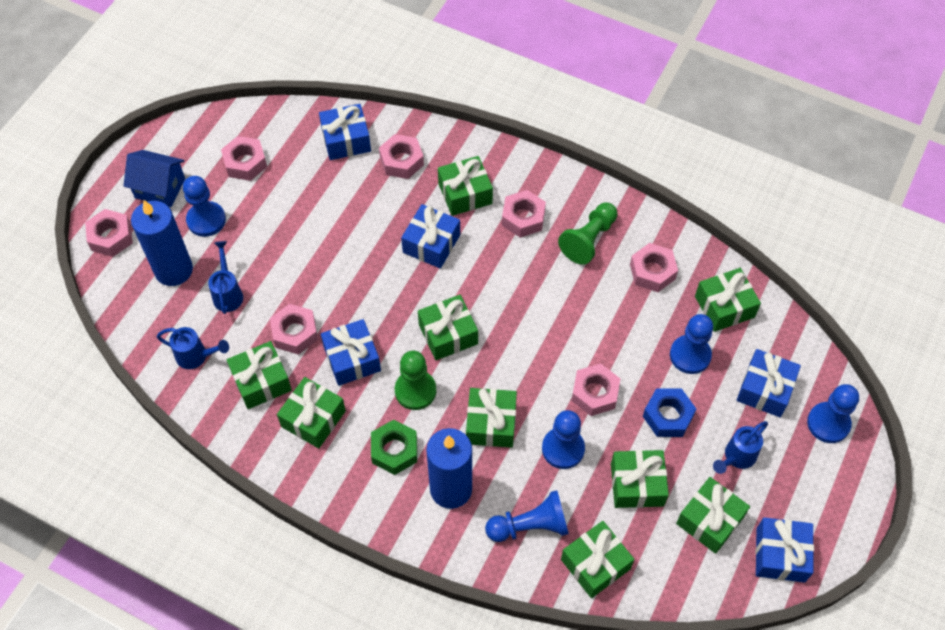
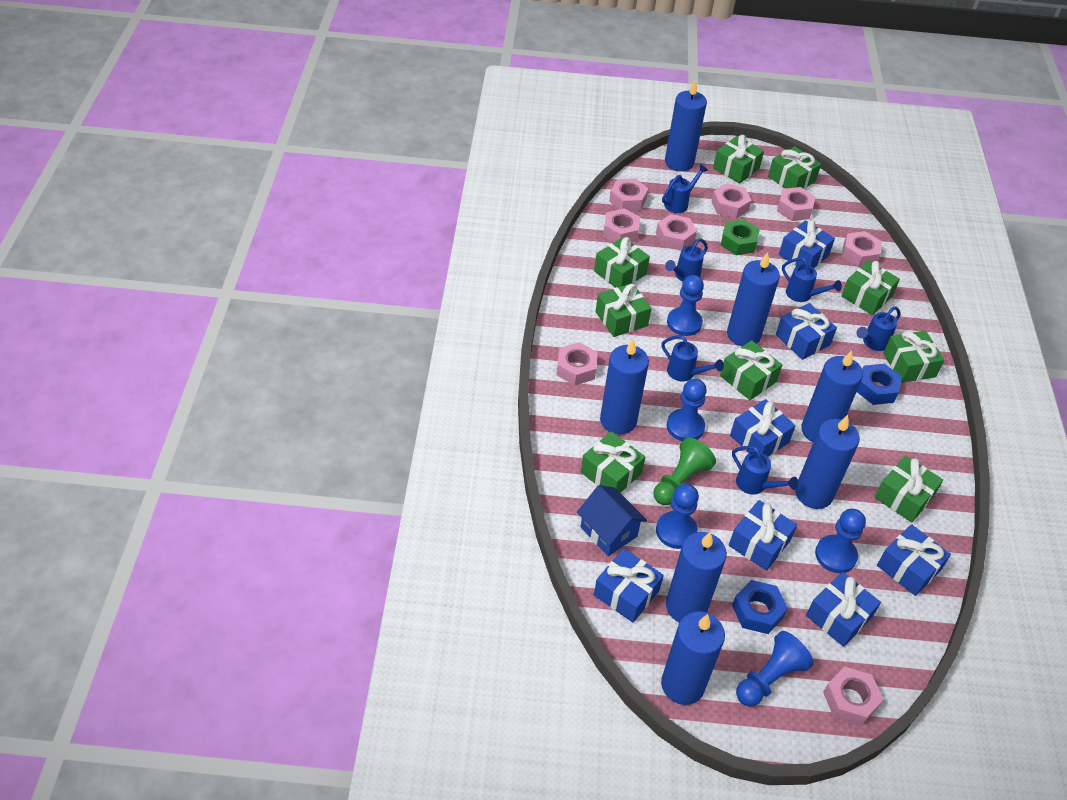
blue candle: [131,200,193,286] [426,428,472,509] = 2 -> [600,339,649,435] [661,611,725,705] [665,79,707,171] [666,532,727,622] [727,252,780,346] [795,415,860,509] [801,350,863,442] = 7
blue gift: [319,104,371,160] [321,319,381,386] [401,204,460,269] [737,349,801,417] [755,517,814,583] = 5 -> [594,548,664,623] [729,500,797,571] [730,399,796,457] [776,303,837,360] [779,220,835,268] [806,572,881,647] [877,524,951,596] = 7
blue nut: [643,389,696,437] = 1 -> [732,580,788,634] [857,364,902,405] = 2
blue watering can: [157,327,229,369] [208,241,243,314] [713,421,768,474] = 3 -> [661,335,724,382] [662,164,708,213] [665,238,708,282] [732,446,798,495] [782,257,842,302] [856,306,901,351] = 6
green pawn: [395,351,436,410] [558,203,617,265] = 2 -> [654,438,716,505] = 1
pink nut: [85,209,133,257] [221,136,267,181] [270,304,318,355] [379,134,424,179] [502,190,546,238] [571,363,620,416] [630,243,678,292] = 7 -> [556,342,598,385] [603,208,640,242] [609,178,648,211] [656,214,697,251] [711,183,752,219] [777,187,816,221] [823,667,883,726] [842,231,882,267] = 8

